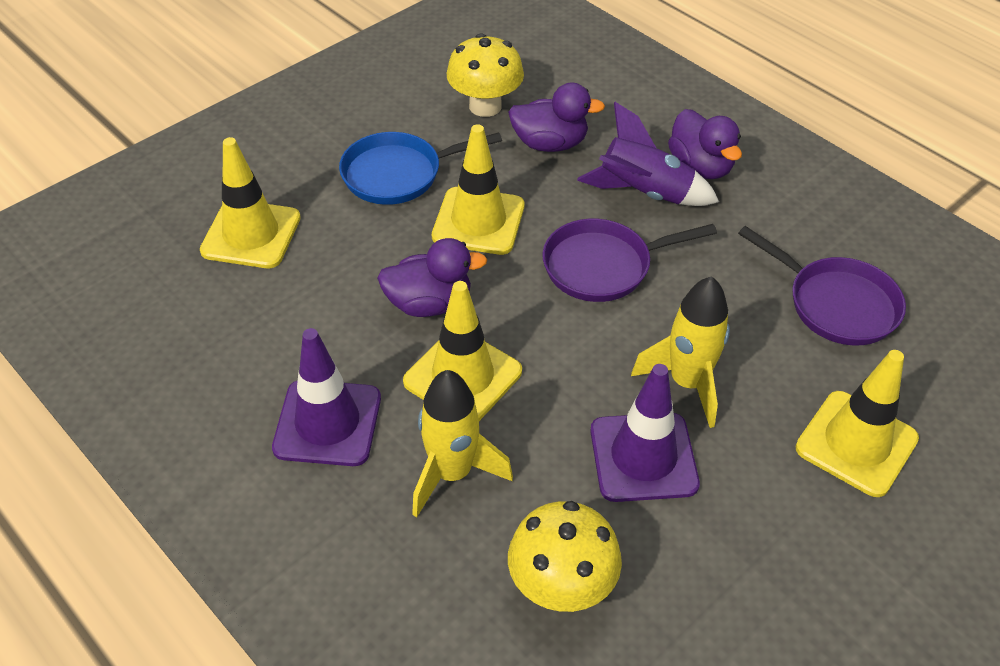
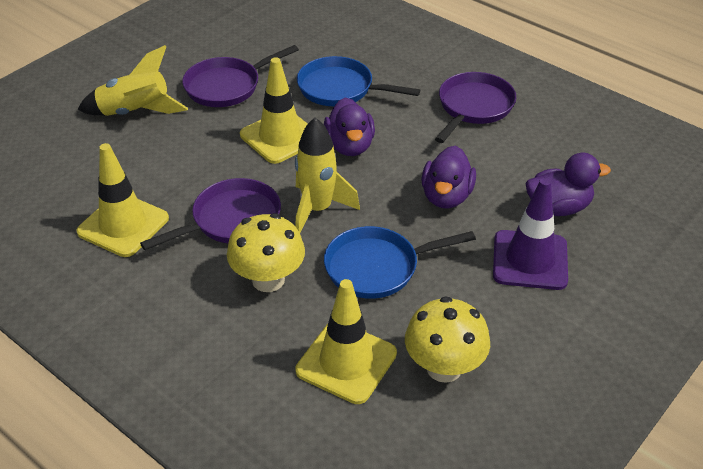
blue pan: [339,132,502,205] = 1 -> [297,56,420,106] [324,226,476,299] = 2
purple pan: [542,219,717,302] [738,226,906,346] = 2 -> [140,178,281,250] [182,45,299,107] [435,72,516,143] = 3
purple rocket: [577,102,719,206] = 1 -> none = 0
purple traffic cone: [272,328,381,466] [590,364,700,502] = 2 -> [493,178,568,290] = 1
yellow traffic cone: [200,137,301,268] [403,281,522,421] [432,124,524,255] [795,350,919,497] = 4 -> [76,143,169,257] [240,57,308,164] [295,279,397,404] = 3

